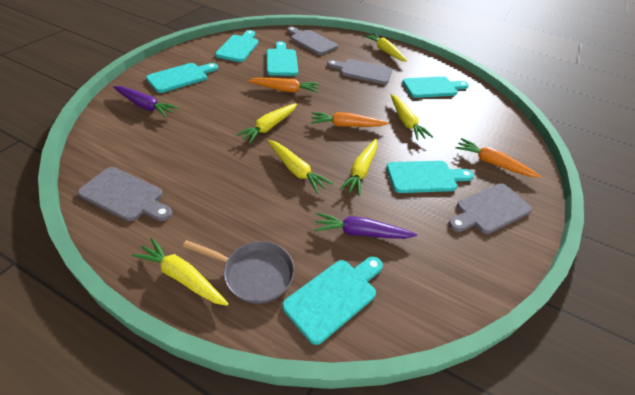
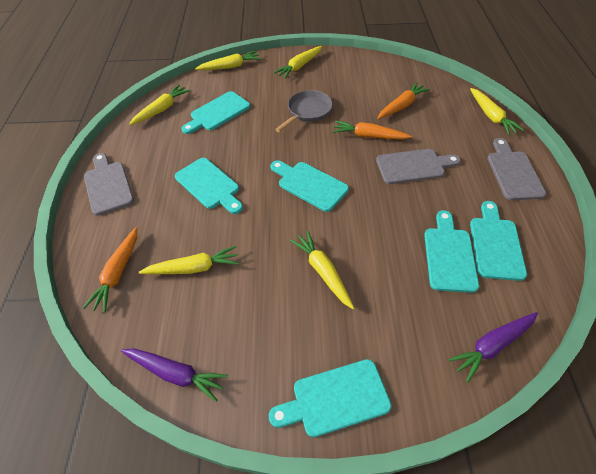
grey cutting board: [78,167,172,221] [287,27,338,55] [327,59,392,85] [448,183,532,234] = 4 -> [84,153,134,216] [376,149,461,184] [487,138,546,200] = 3

